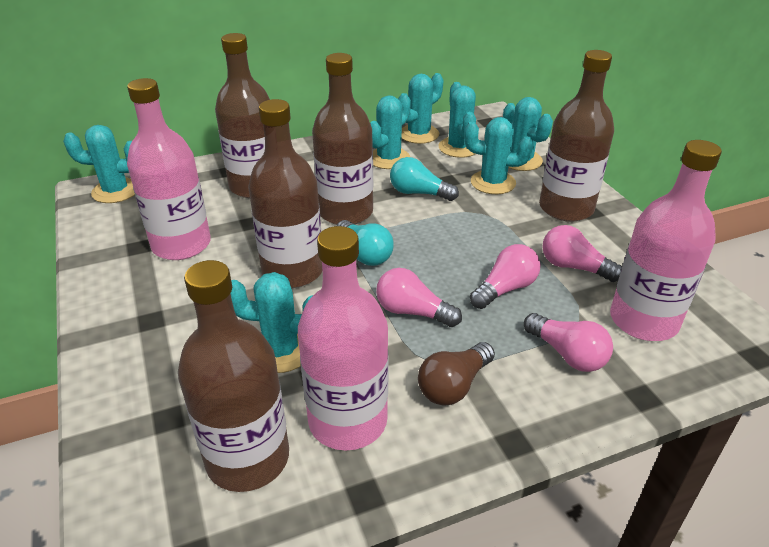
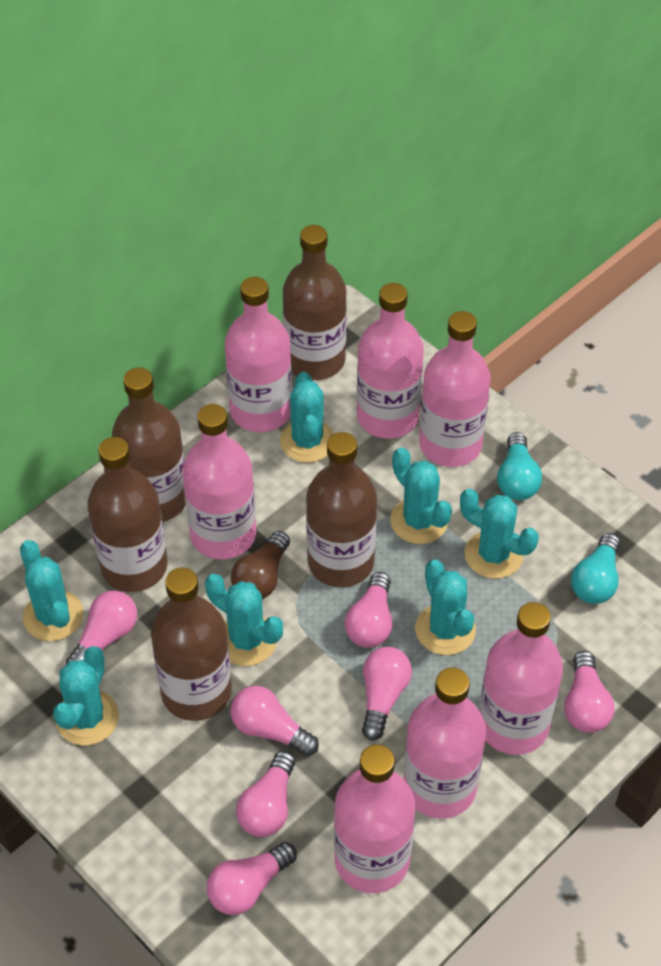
pink bottle: [127,78,211,260] [298,226,389,451] [610,140,722,341] = 3 -> [182,404,256,559] [225,277,292,432] [334,744,415,893] [357,283,424,439] [404,668,486,819] [419,311,491,467] [479,602,563,755] = 7
pink light bulb: [376,268,462,327] [470,244,541,309] [524,313,613,372] [542,225,622,282] = 4 -> [66,591,137,664] [207,842,297,915] [230,686,319,757] [236,751,295,837] [344,572,392,648] [362,647,412,741] [564,651,614,733] = 7

